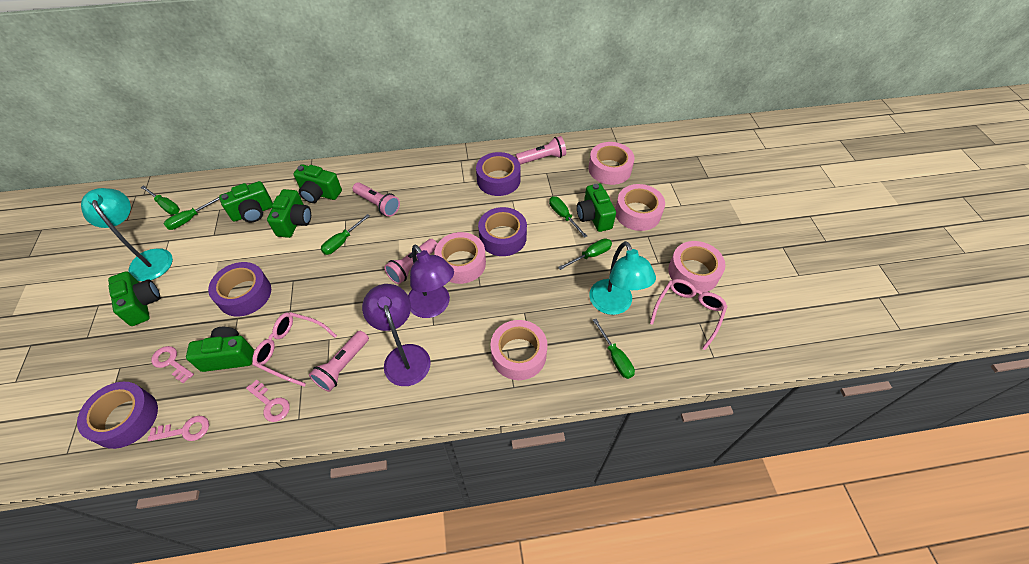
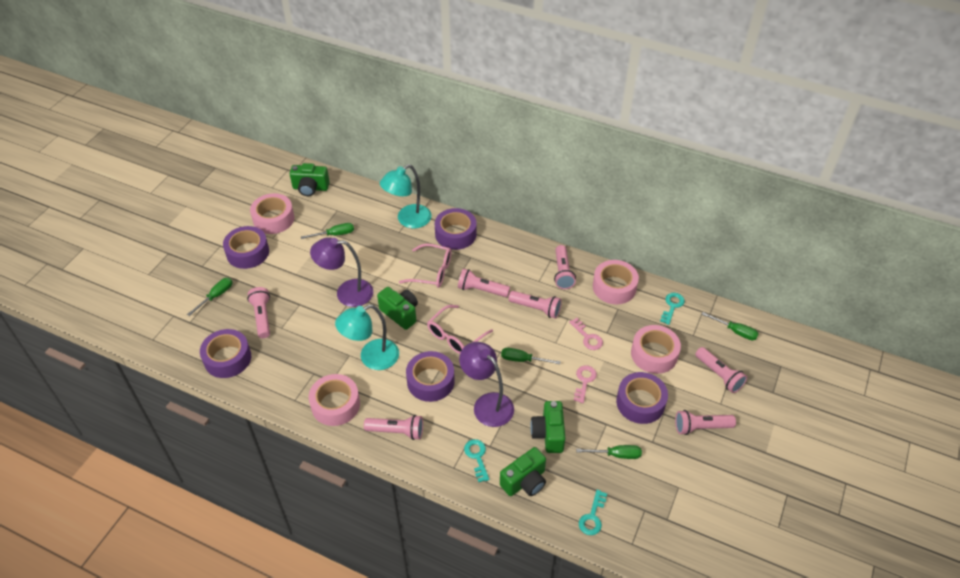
green camera: [108,271,161,326] [186,327,254,372] [219,181,273,222] [267,189,311,238] [294,164,342,203] [577,183,616,232] = 6 -> [290,163,330,196] [377,287,418,330] [500,447,546,496] [530,401,565,453] = 4
green screwdriver: [141,185,180,215] [164,197,220,230] [321,214,370,255] [549,196,587,238] [558,238,612,270] [593,319,635,379] = 6 -> [187,278,233,316] [301,223,354,239] [501,348,561,364] [576,445,642,459] [701,312,759,340] = 5
pink flashlight: [309,331,369,392] [352,182,400,217] [384,239,437,284] [515,136,566,165] = 4 -> [247,287,270,338] [364,415,423,440] [458,268,510,297] [508,291,562,319] [554,245,576,289] [675,410,736,435] [695,347,747,393] = 7
pink key: [148,416,209,441] [151,346,194,384] [246,380,290,422] = 3 -> [569,318,603,350] [574,365,597,403] = 2
pink tape: [434,232,486,284] [491,320,548,380] [588,142,635,185] [615,184,665,231] [668,241,725,293] = 5 -> [250,193,294,234] [309,374,360,426] [593,260,639,304] [631,325,681,374] = 4
purple tape: [77,382,158,449] [208,262,271,317] [476,152,521,196] [478,207,527,256] = 4 -> [200,329,251,378] [223,226,269,269] [406,351,455,402] [435,208,477,250] [616,372,668,424] = 5
turquoise key: none = 0 -> [464,439,490,482] [579,490,607,535] [660,293,685,325] = 3

